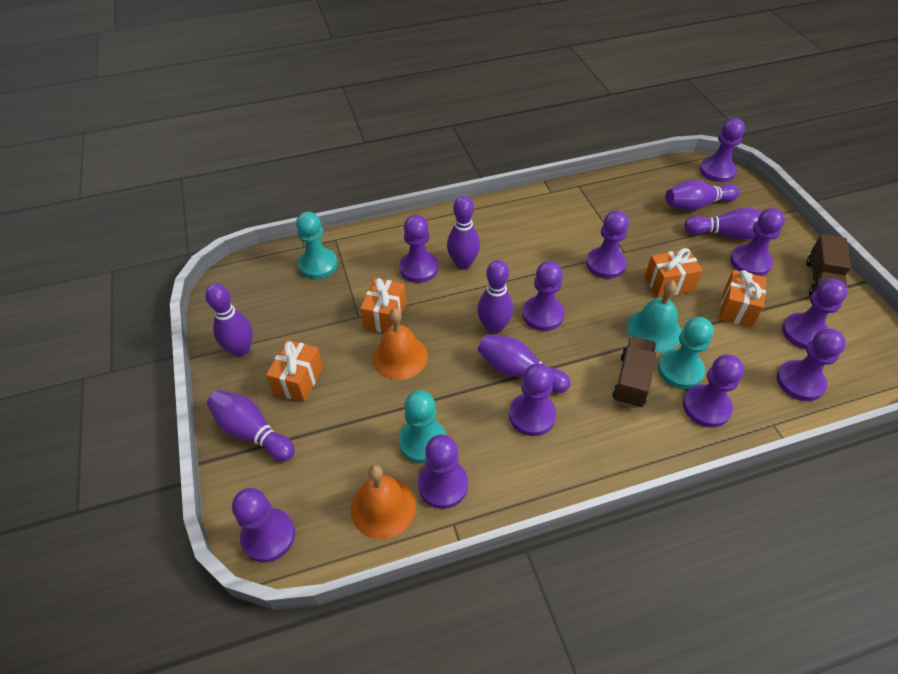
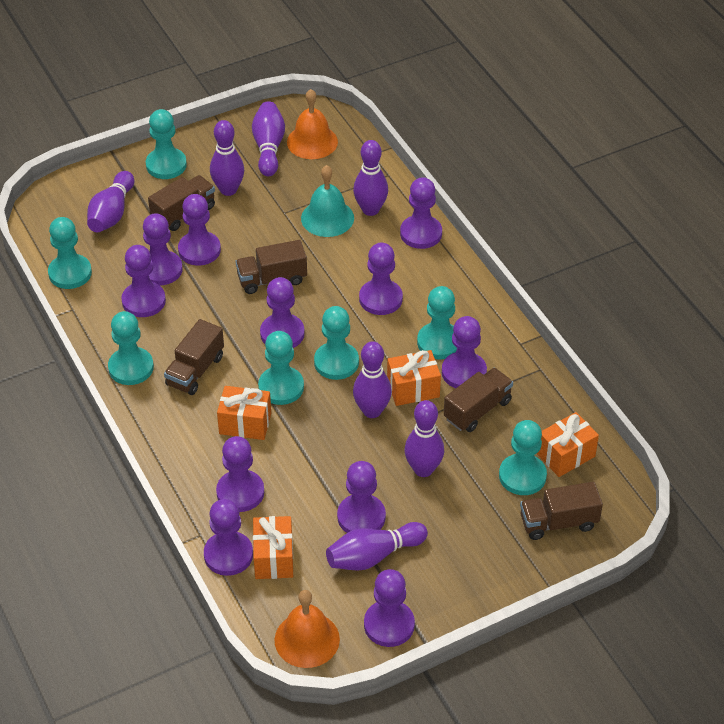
brown truck: [612,336,656,408] [806,234,851,296] = 2 -> [148,175,215,231] [164,319,224,395] [235,240,307,294] [444,368,513,432] [520,482,603,540] = 5
turquoise pawn: [296,211,338,279] [399,390,446,463] [658,317,714,389] = 3 -> [48,217,92,289] [108,311,154,385] [146,109,187,179] [258,331,304,405] [314,306,359,380] [417,286,457,359] [499,420,547,495] = 7

